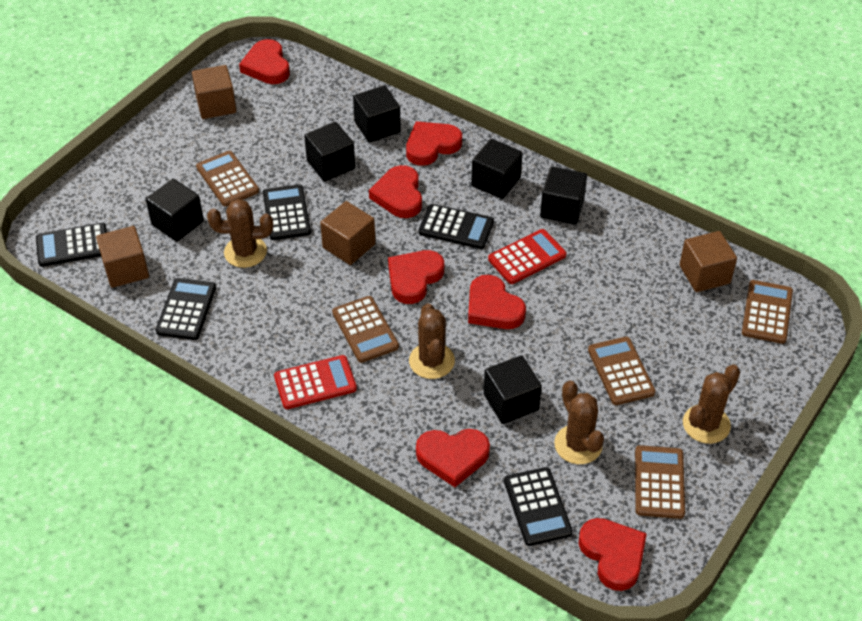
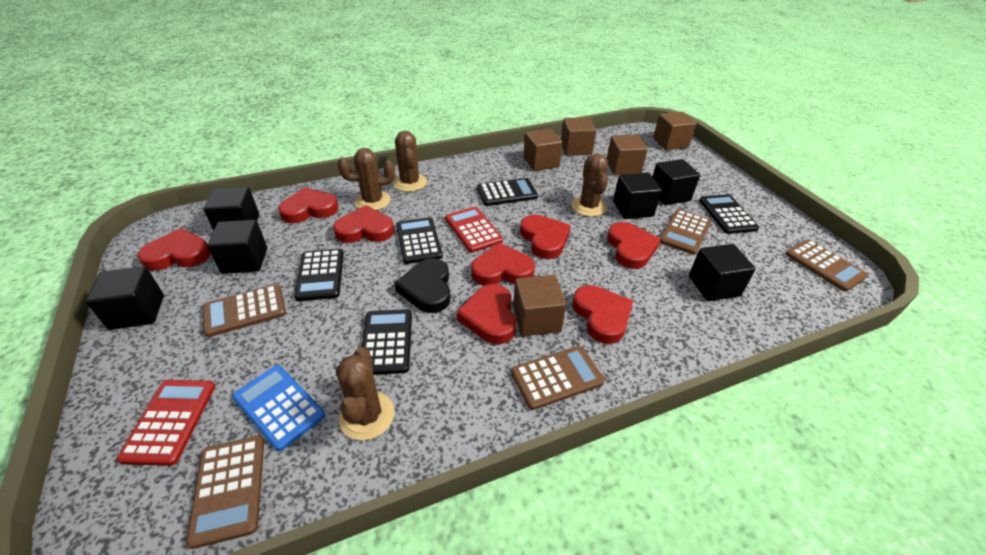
black heart: none = 0 -> [395,258,451,313] = 1
blue calculator: none = 0 -> [232,365,325,451] = 1
brown cube: [96,226,149,288] [192,65,236,119] [320,201,376,265] [679,231,737,292] = 4 -> [513,275,566,336] [523,129,563,171] [561,117,597,156] [607,135,648,175] [653,112,697,150] = 5
red heart: [239,39,290,84] [369,165,422,218] [388,250,444,304] [406,121,462,166] [416,429,490,487] [468,275,526,329] [578,518,647,591] = 7 -> [137,228,211,271] [278,187,338,223] [333,205,394,243] [457,284,516,344] [471,243,535,286] [520,214,571,259] [572,285,633,344] [607,222,661,269] = 8

